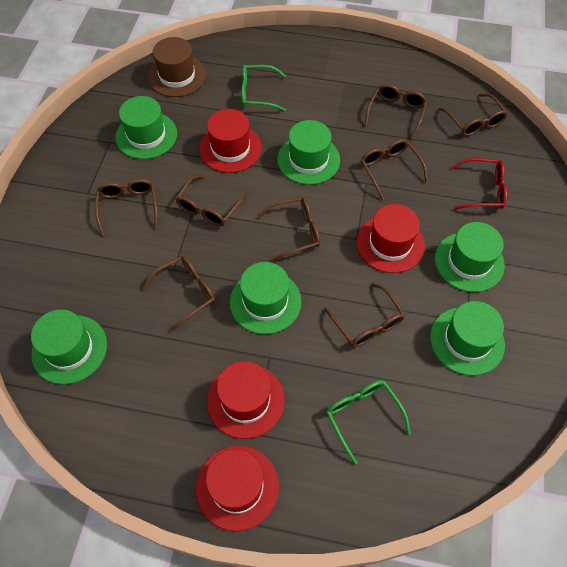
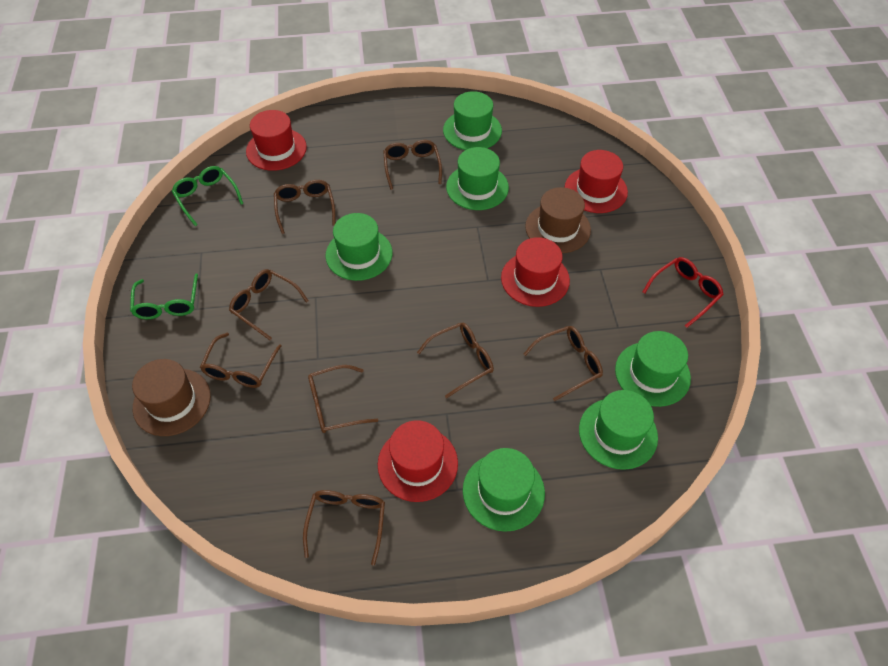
brown hat: [148,37,206,97] = 1 -> [132,359,211,436] [525,187,591,253] = 2

